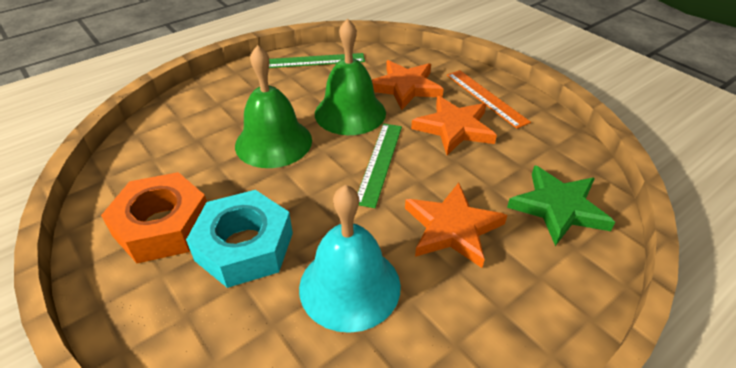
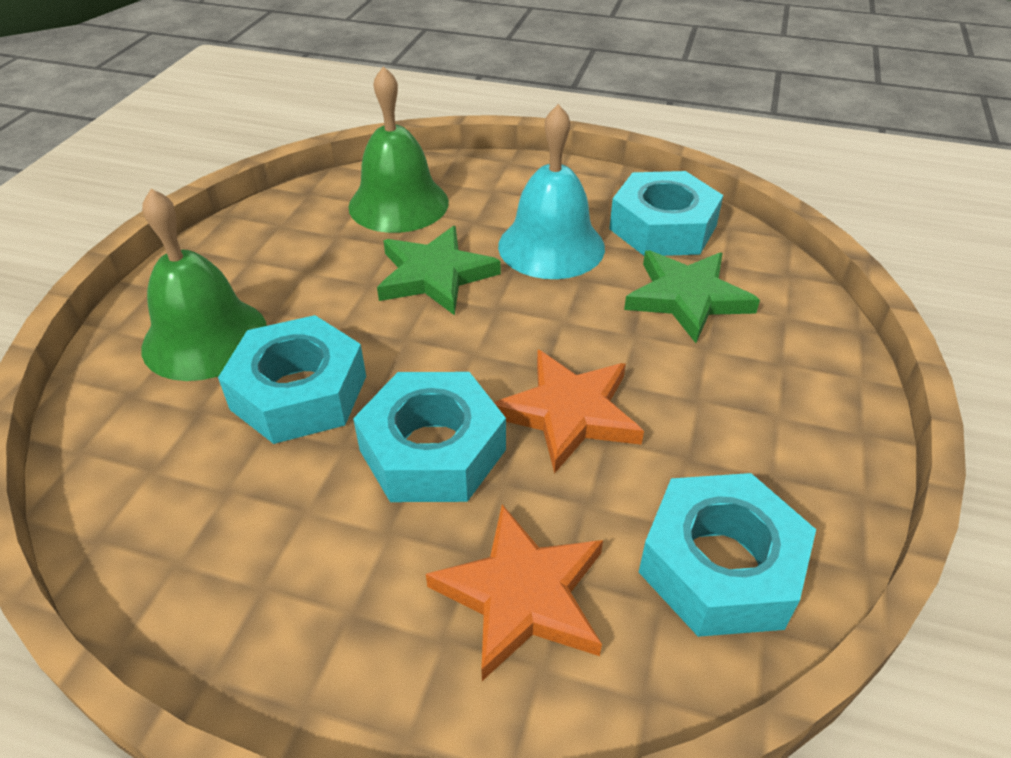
green ruler: [269,53,365,68] [358,124,402,208] = 2 -> none = 0
green star: [507,165,615,246] = 1 -> [377,226,501,315] [624,251,760,343] = 2
orange nut: [101,172,207,263] = 1 -> none = 0
orange ruler: [447,70,531,129] = 1 -> none = 0
orange star: [372,60,444,110] [405,183,507,268] [411,96,497,155] = 3 -> [426,504,603,681] [494,350,644,474] = 2
turquoise nut: [186,190,293,288] = 1 -> [218,315,366,444] [353,372,506,502] [609,171,723,256] [639,473,816,637] = 4

